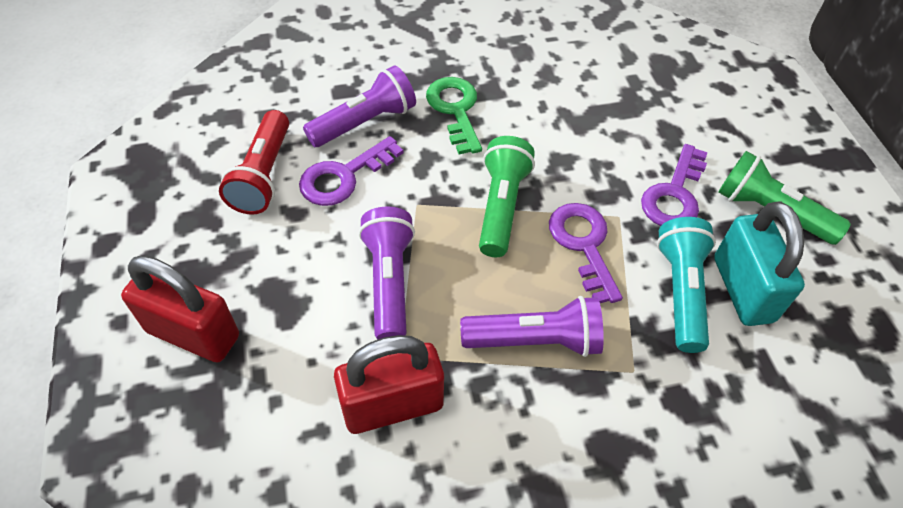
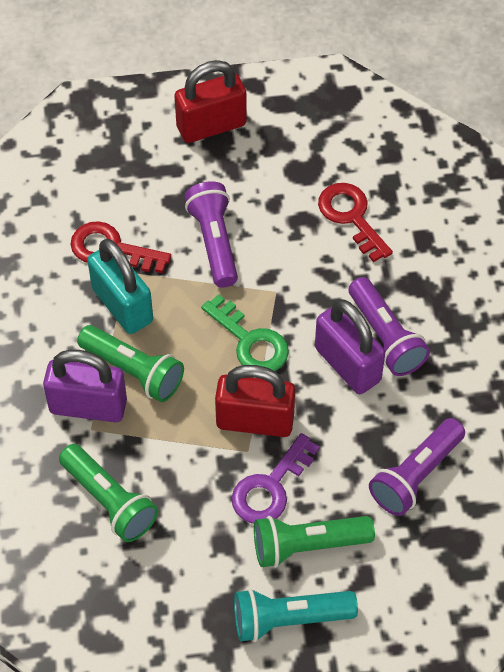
green flashlight: [479,136,535,257] [718,151,851,245] = 2 -> [59,444,158,542] [77,325,184,402] [254,516,375,568] = 3
purple key: [299,136,403,206] [549,203,623,303] [641,144,708,226] = 3 -> [232,433,319,524] = 1
purple padlock: none = 0 -> [43,350,127,423] [315,299,385,394] = 2
red flashlight: [219,110,289,214] = 1 -> none = 0
red key: none = 0 -> [70,221,171,273] [318,183,393,262] = 2

